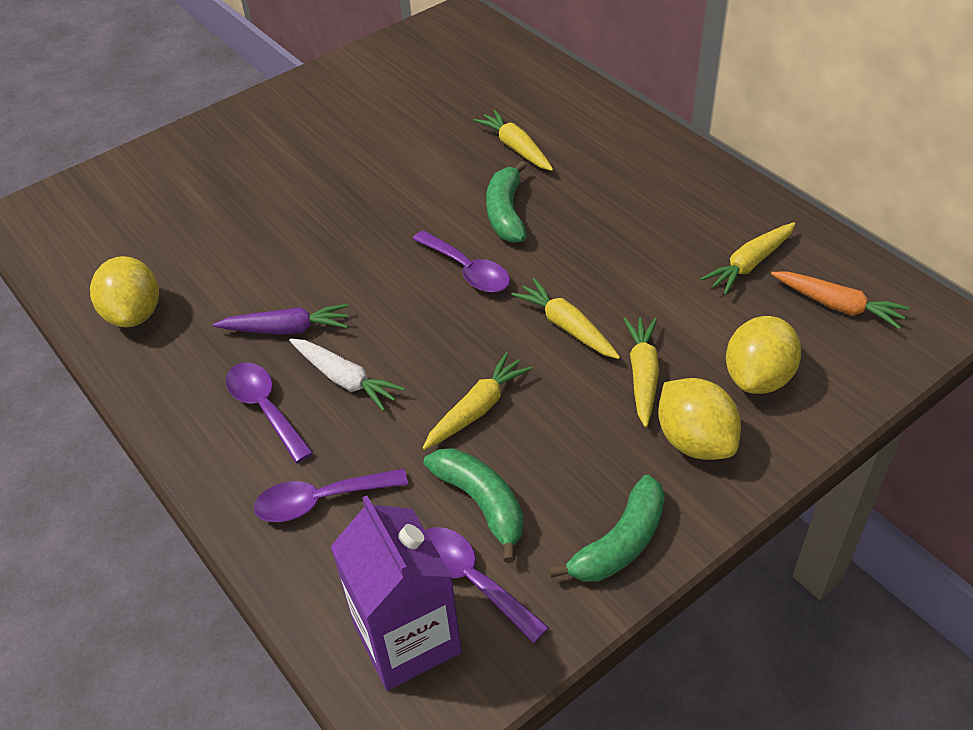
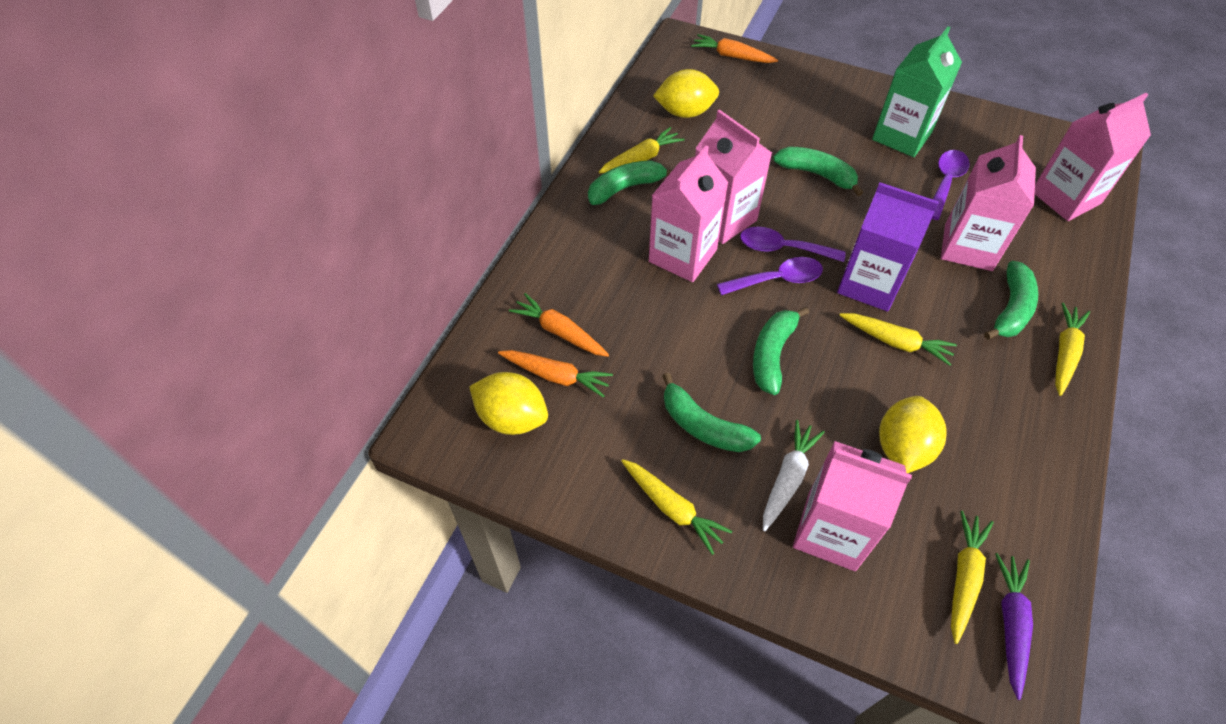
green banana: [424,448,524,563] [486,161,527,243] [548,475,665,582] = 3 -> [588,161,673,205] [662,373,761,452] [753,307,809,395] [773,147,863,196] [984,261,1038,340] = 5
green carton: none = 0 -> [872,26,962,157] = 1
orange carrot: [771,271,910,330] = 1 -> [498,350,613,398] [509,293,609,357] [691,34,778,63] = 3
pink carton: none = 0 -> [649,146,728,282] [695,109,772,244] [793,441,912,571] [941,135,1036,271] [1035,93,1151,221] = 5
purple spoon: [226,363,313,463] [254,469,408,522] [413,230,510,293] [425,527,549,643] = 4 -> [717,257,823,295] [740,227,846,262] [932,150,970,220] = 3

